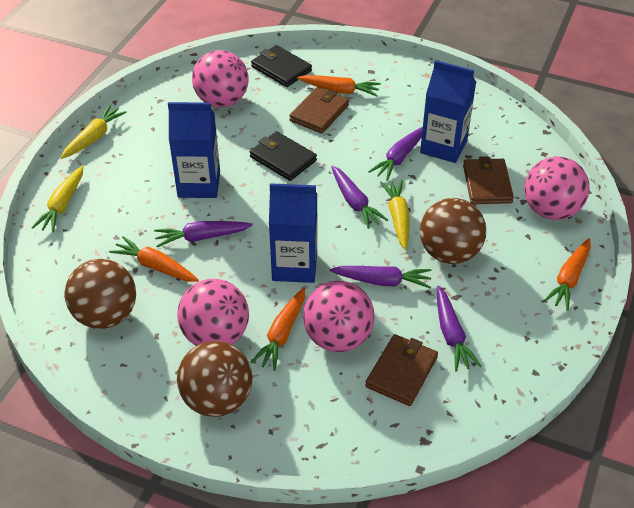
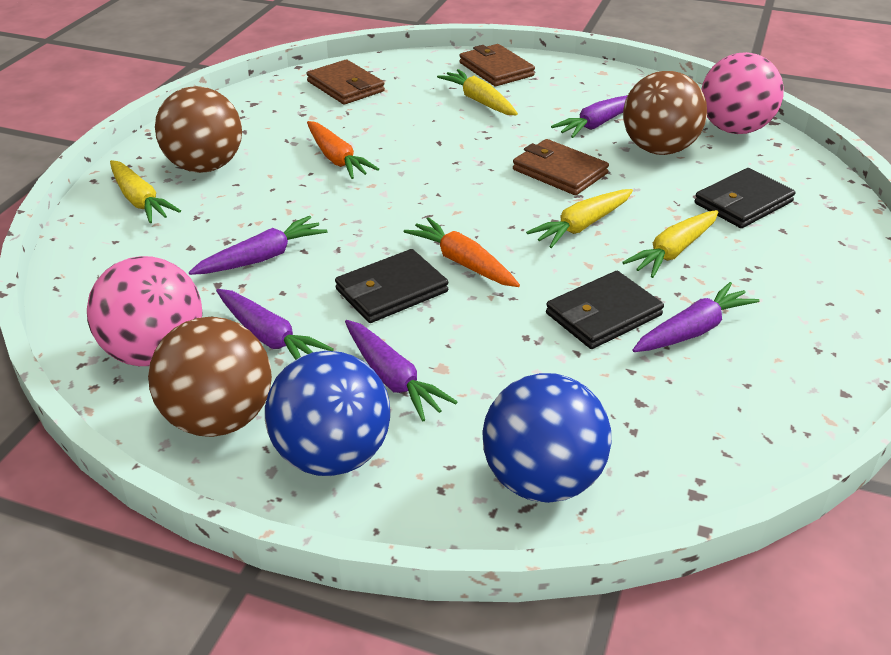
black wallet: [250,131,317,181] [251,45,312,87] = 2 -> [335,249,448,323] [546,271,664,349] [695,168,795,228] = 3
blue ball: none = 0 -> [265,351,390,476] [482,373,611,503] = 2
blue carton: [168,102,220,198] [269,183,317,283] [420,60,476,163] = 3 -> none = 0
orange carrot: [109,236,199,282] [250,288,305,371] [297,75,381,96] [544,238,591,311] = 4 -> [307,121,379,179] [404,217,520,287] = 2
pink ball: [177,279,249,346] [192,50,249,107] [303,281,375,352] [524,156,589,220] = 4 -> [87,256,203,366] [701,52,784,134] = 2
yellow carrot: [31,165,83,233] [61,105,127,159] [380,180,409,250] = 3 -> [110,160,181,223] [437,69,518,115] [526,189,633,248] [622,210,718,278] = 4

